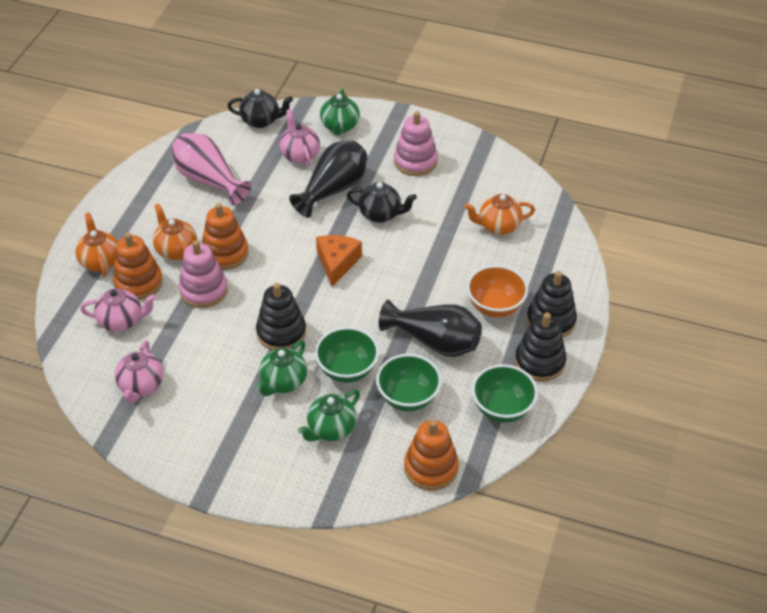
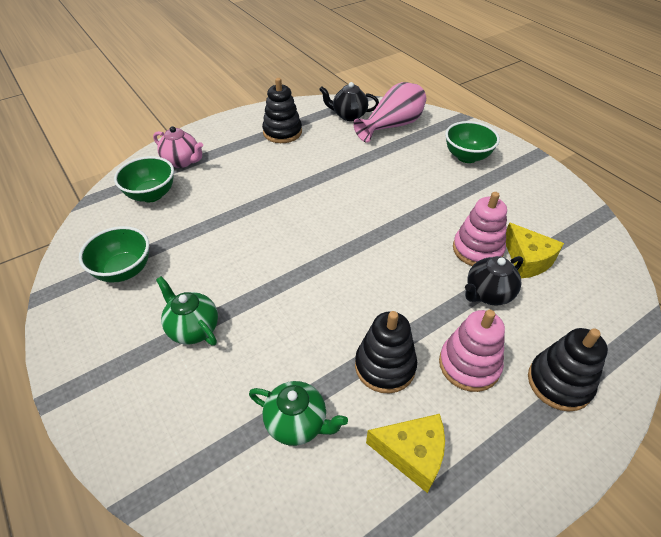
black vase: [289,140,367,218] [379,300,482,357] = 2 -> none = 0
green teapot: [256,340,307,396] [298,390,360,441] [320,89,360,135] = 3 -> [156,276,218,345] [249,381,348,446] = 2
orange bowl: [467,265,528,317] = 1 -> none = 0
orange cheese: [316,235,362,287] = 1 -> none = 0
orange stacking toy: [113,233,163,300] [202,203,249,270] [404,420,459,490] = 3 -> none = 0
orange teapot: [75,212,118,277] [153,203,197,260] [464,194,535,235] = 3 -> none = 0
pink teapot: [80,288,156,332] [115,340,164,404] [279,109,320,167] = 3 -> [153,126,203,168] = 1
yellow cheese: none = 0 -> [366,414,445,493] [506,222,564,278] = 2

